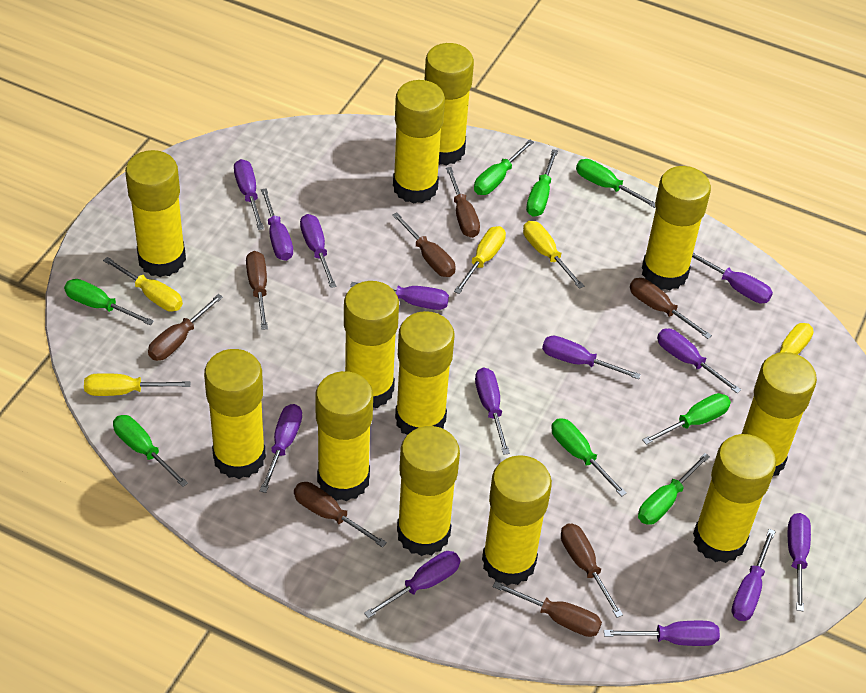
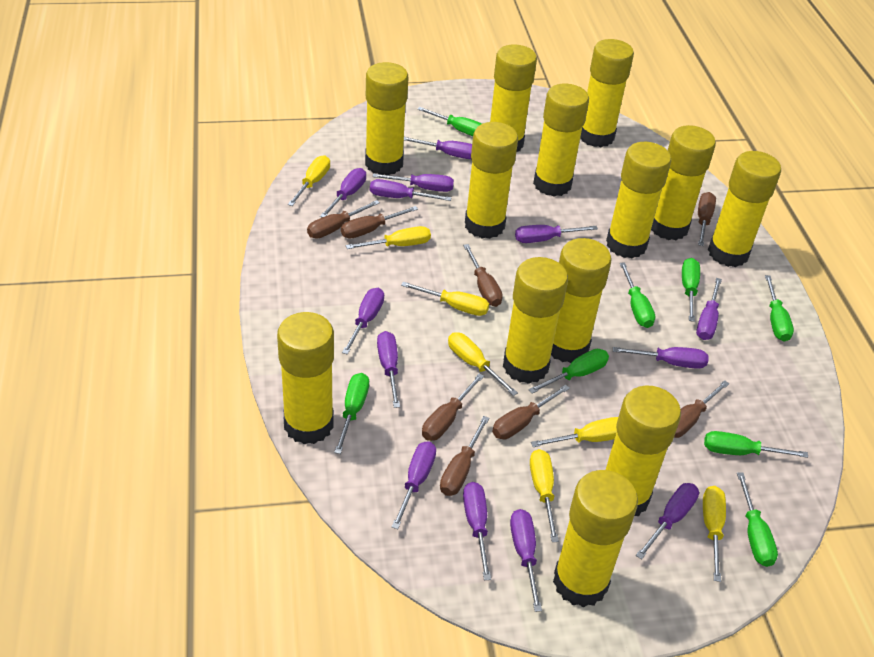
yellow glue stick: [125,150,186,277] [204,349,266,479] [315,371,373,501] [344,281,399,408] [393,80,445,204] [395,311,455,435] [397,426,460,556] [425,43,474,166] [482,455,552,586] [642,166,711,291] [693,434,776,563] [742,352,817,476] = 12 -> [277,312,334,444] [365,62,409,175] [465,122,518,239] [490,45,537,152] [503,257,568,384] [533,84,589,197] [551,238,611,363] [553,470,638,607] [580,39,634,147] [606,142,671,258] [606,386,681,516] [651,125,716,240] [708,151,781,267] = 13
yellow screwdriver: [84,373,190,396] [103,257,183,312] [454,226,506,294] [523,221,584,289] [754,323,813,387] = 5 -> [288,155,330,206] [346,226,431,249] [401,282,489,316] [448,332,518,396] [530,449,559,542] [531,417,618,447] [703,486,726,582] = 7

